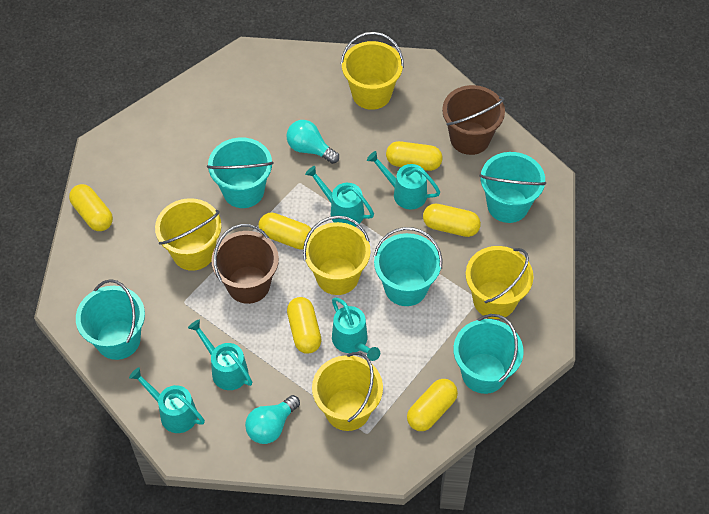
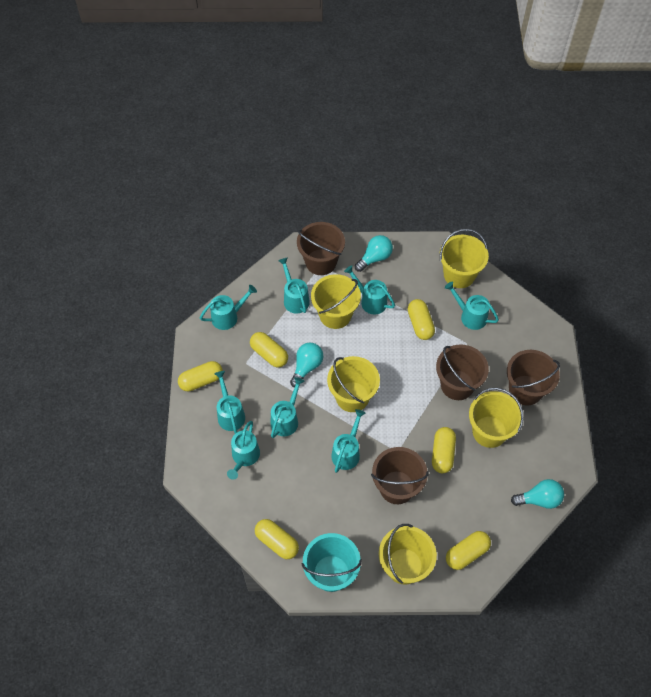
brown bucket: [211,224,279,304] [442,85,505,155] = 2 -> [297,222,345,275] [371,447,429,504] [436,345,489,400] [507,350,560,406] = 4
turquoise bucket: [76,279,145,360] [207,137,274,208] [373,227,443,306] [453,314,524,394] [479,152,546,223] = 5 -> [301,533,362,592] = 1
turquoise light bulb: [245,395,300,444] [287,120,339,164] = 2 -> [290,343,323,387] [355,235,393,272] [511,479,564,509] = 3
turquoise watering can: [129,368,205,433] [188,320,252,390] [305,166,374,227] [332,297,380,361] [367,151,440,210] = 5 -> [200,285,257,330] [215,371,245,434] [227,421,260,480] [271,377,304,438] [278,258,310,314] [331,409,366,473] [344,265,395,315] [445,282,499,330] = 8

